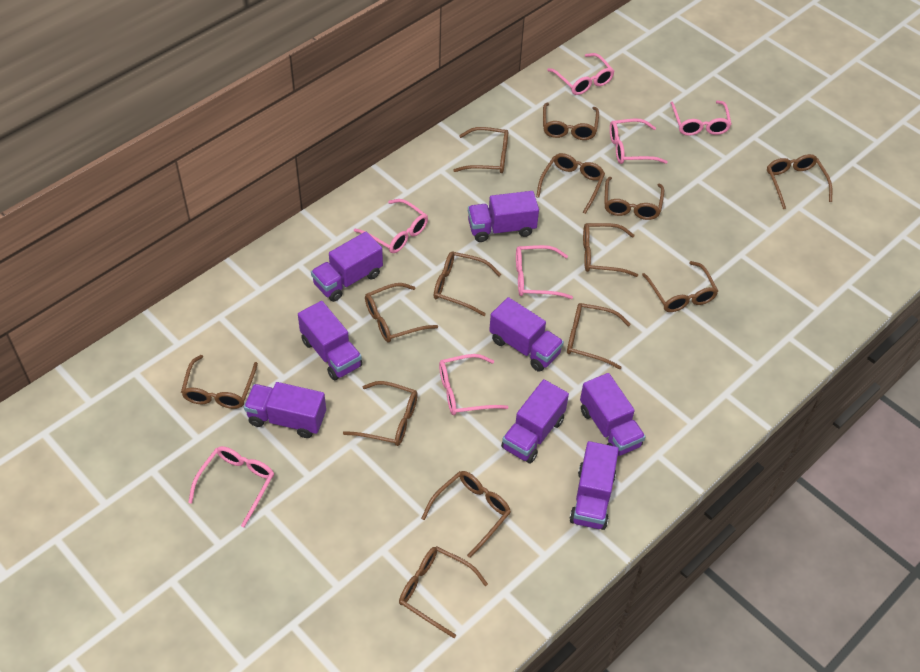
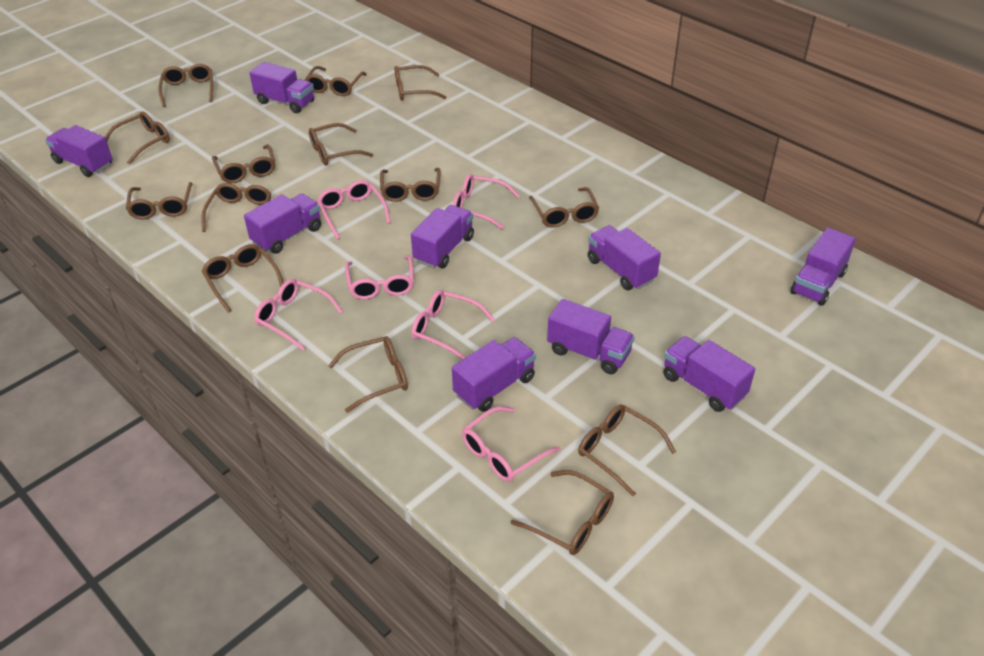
pink glasses: [188,446,274,527] [354,199,428,253] [439,354,508,415] [516,245,573,299] [547,53,614,95] [610,119,667,164] [671,100,732,136] = 7 -> [254,279,343,350] [317,180,391,239] [345,255,414,299] [411,290,495,359] [453,174,520,229] [462,406,560,482] = 6
purple truck: [244,382,326,438] [298,301,362,380] [311,232,383,302] [468,191,539,242] [489,297,564,372] [501,379,569,464] [570,441,619,530] [580,373,646,456] = 8 -> [45,125,112,177] [244,194,321,254] [249,62,314,113] [411,205,474,268] [452,337,536,412] [547,299,635,374] [588,225,661,290] [663,336,755,412] [790,228,856,306] = 9

